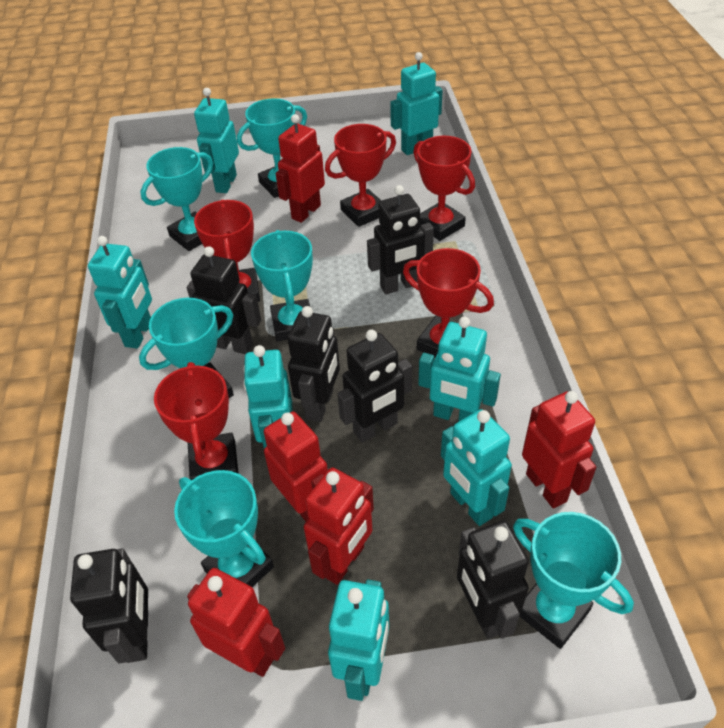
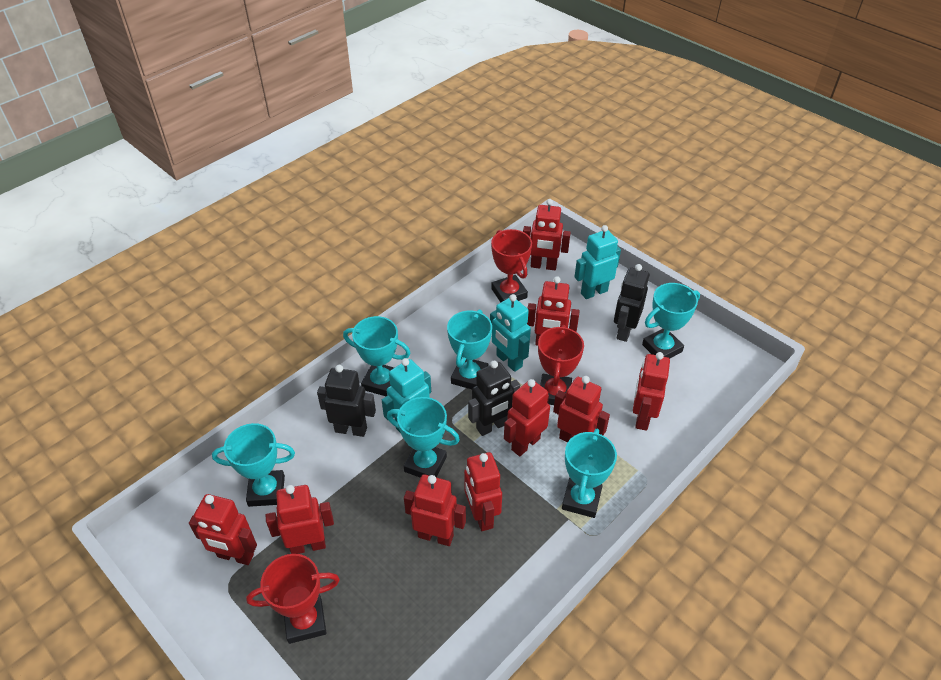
black robot: [70,549,148,663] [187,246,261,354] [288,306,340,422] [337,330,412,443] [367,185,434,294] [457,520,529,639] = 6 -> [317,365,376,437] [468,361,520,436] [614,264,649,342] = 3
red robot: [187,568,285,677] [264,411,328,521] [275,114,325,223] [304,468,374,585] [522,391,596,508] = 5 -> [189,494,257,565] [266,485,334,554] [404,474,466,546] [464,452,502,531] [504,379,550,456] [523,199,571,270] [527,276,580,346] [553,376,610,442] [633,352,670,431] = 9
red trophy: [154,362,239,480] [194,200,260,302] [325,124,396,227] [403,248,494,357] [413,136,475,241] = 5 -> [246,554,340,644] [491,229,532,302] [538,325,584,405] = 3
turquoise robot: [88,236,152,349] [194,88,239,193] [243,345,293,449] [328,580,389,701] [390,52,443,155] [418,317,501,422] [441,409,512,526] = 7 -> [382,358,431,433] [490,294,531,372] [574,225,621,299] = 3

